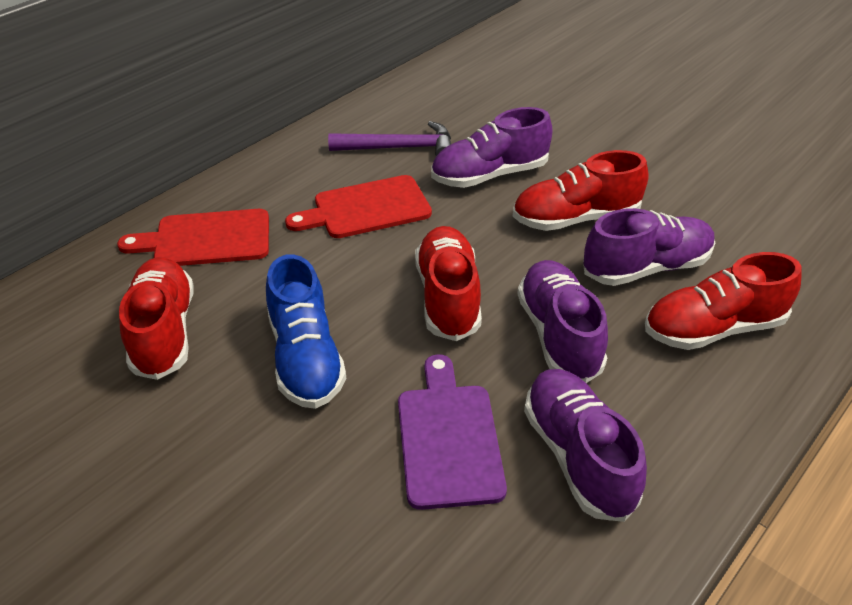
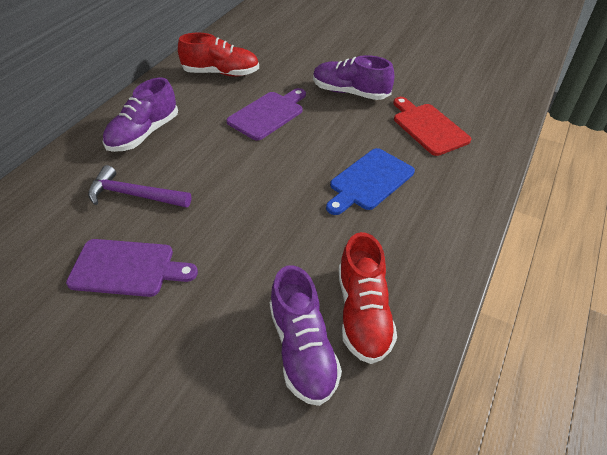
blue cutting board: none = 0 -> [326,148,415,215] = 1
blue shoe: [266,254,346,409] = 1 -> none = 0
purple cutting board: [398,354,507,510] = 1 -> [66,239,198,297] [227,88,306,141] = 2
purple shoe: [431,107,552,188] [517,260,608,383] [524,369,647,522] [583,208,715,286] = 4 -> [103,77,178,152] [270,265,342,406] [313,55,394,100] = 3
red cutting board: [117,209,269,266] [285,175,432,238] = 2 -> [394,97,471,156] = 1
red shoe: [119,257,194,380] [415,226,482,341] [513,150,648,231] [645,252,801,350] = 4 -> [178,33,259,76] [339,232,397,364] = 2

